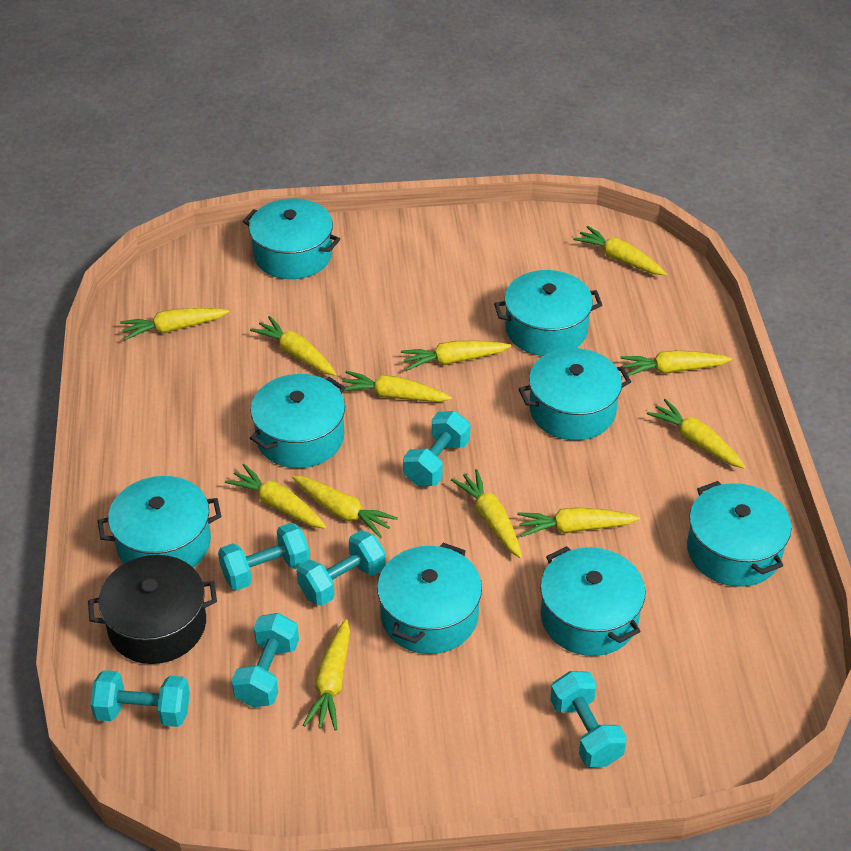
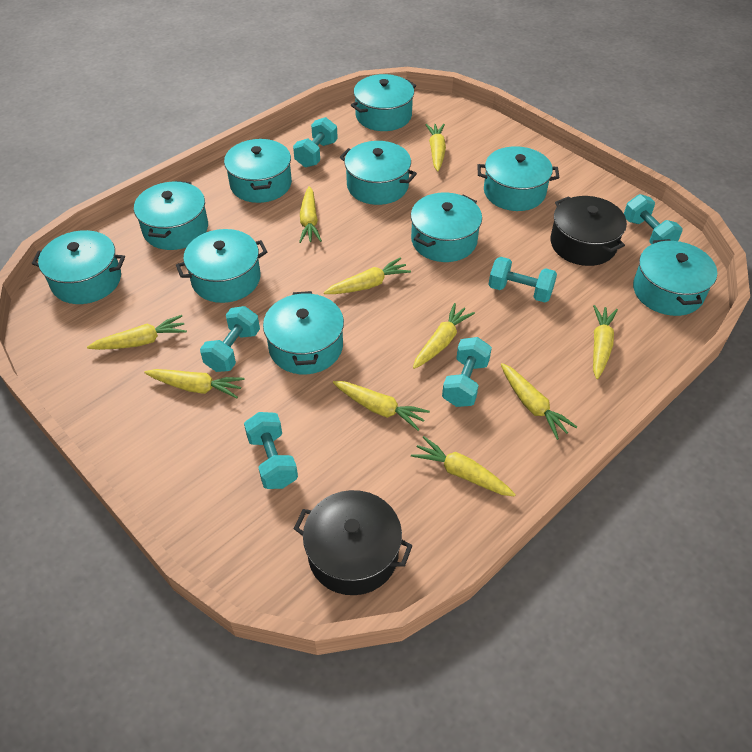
black pot: [88,555,217,664] = 1 -> [294,490,413,595] [551,196,627,266] = 2
turquoise pot: [98,476,221,567] [243,198,340,279] [250,374,345,468] [377,543,482,654] [494,270,602,356] [519,348,631,440] [540,546,646,656] [687,481,792,587] = 8 -> [32,230,125,304] [134,181,208,250] [176,229,268,303] [224,139,292,203] [263,291,344,374] [340,141,417,205] [351,74,416,131] [411,193,482,262] [477,146,560,211] [633,239,717,316] = 10
yellow carrot: [120,308,229,340] [225,464,326,529] [250,316,337,376] [292,476,398,538] [303,619,350,731] [339,371,452,402] [401,341,511,370] [451,469,522,558] [517,507,640,537] [573,226,667,275] [621,350,732,376] [647,399,746,469] = 12 -> [87,315,187,350] [144,369,244,398] [299,186,322,243] [324,258,411,294] [333,381,430,431] [411,436,516,496] [413,303,475,369] [425,124,446,171] [501,363,577,440] [593,305,618,379] = 10

